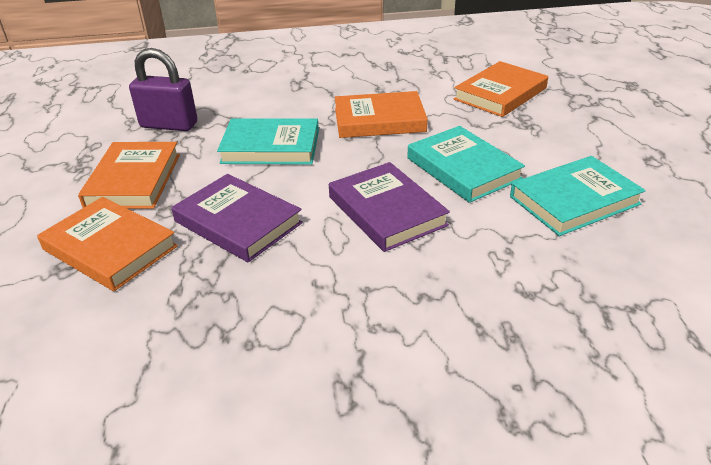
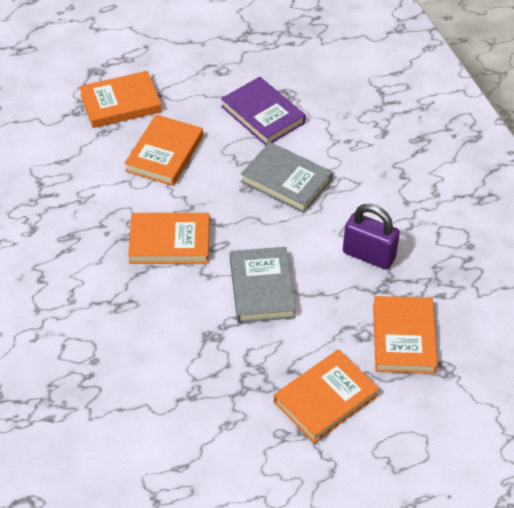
grey book: none = 0 -> [230,247,296,323] [241,142,333,213] = 2
orange book: [37,197,178,291] [78,142,180,209] [335,91,428,138] [454,61,548,117] = 4 -> [79,71,162,128] [124,114,203,186] [128,213,210,264] [274,349,379,443] [373,296,438,374] = 5
purple book: [171,174,303,262] [329,162,450,252] = 2 -> [221,77,306,145] = 1
turquoise book: [217,118,319,165] [408,126,525,203] [510,156,646,236] = 3 -> none = 0

